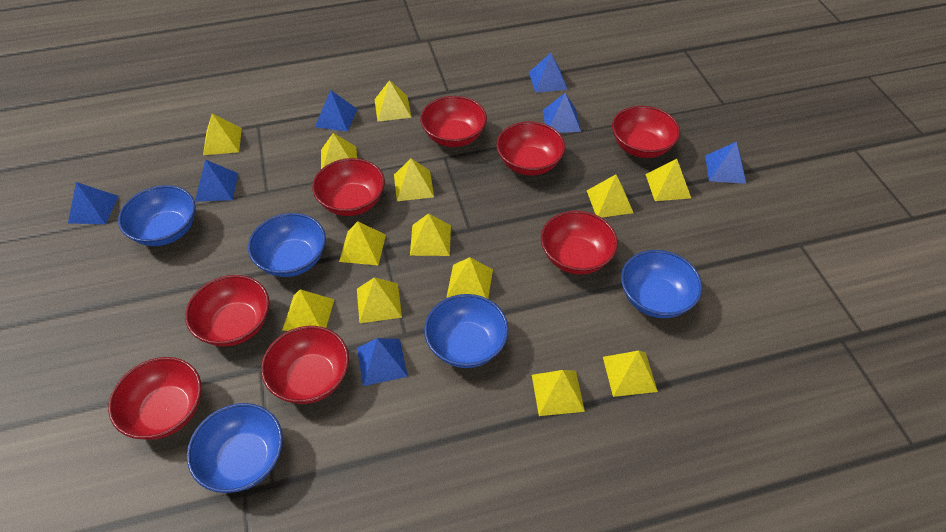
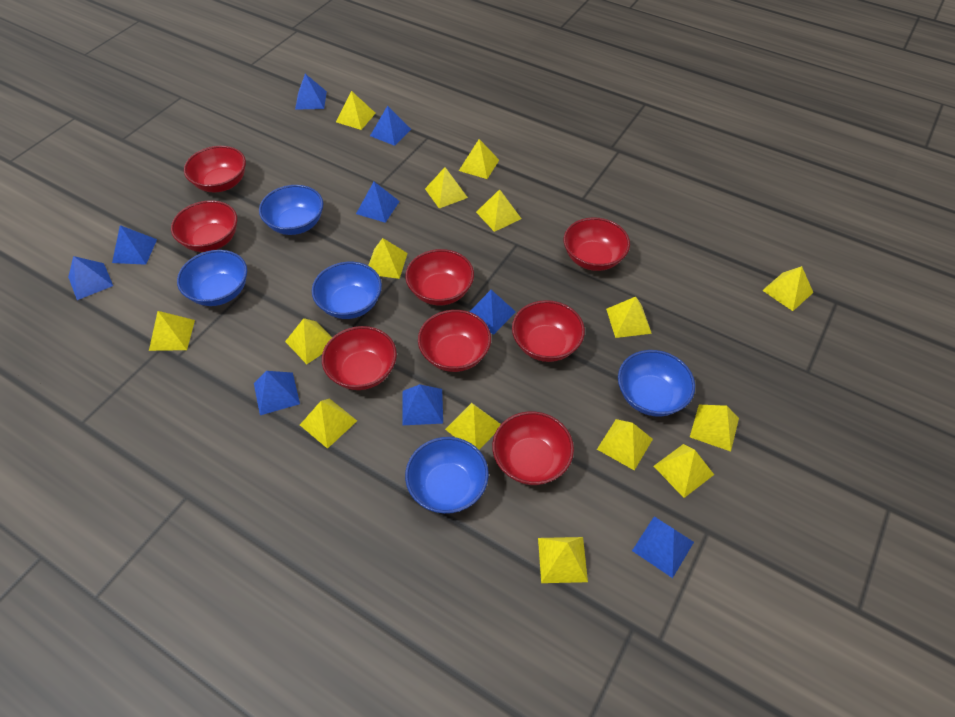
blue pyramid: [68,182,118,224] [195,160,238,202] [315,90,357,132] [357,338,408,386] [529,53,567,93] [542,93,581,133] [705,142,746,184] = 7 -> [68,256,113,300] [112,225,157,265] [254,371,300,415] [295,74,327,110] [356,182,400,223] [370,106,411,146] [402,384,443,425] [469,290,516,335] [632,516,694,578] = 9
yellow pyramid: [203,114,242,155] [282,289,334,331] [321,133,357,169] [339,221,386,265] [357,277,402,323] [374,80,411,122] [394,158,434,201] [410,213,451,256] [446,257,493,299] [532,370,585,416] [587,174,633,218] [603,350,658,397] [645,159,691,201] = 13 -> [149,311,195,351] [285,318,332,364] [300,398,357,449] [336,91,376,130] [368,238,408,279] [425,167,468,208] [445,403,501,450] [459,139,499,179] [476,189,521,232] [538,537,588,583] [597,419,653,470] [606,297,652,338] [654,444,714,498] [690,405,739,452] [762,266,813,311] = 15

